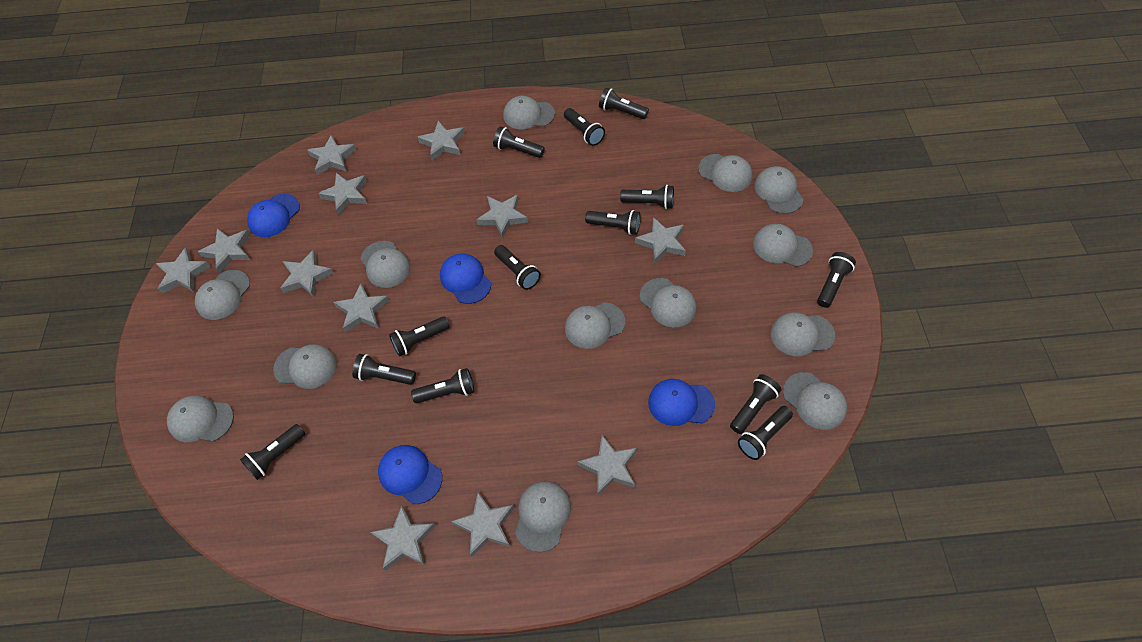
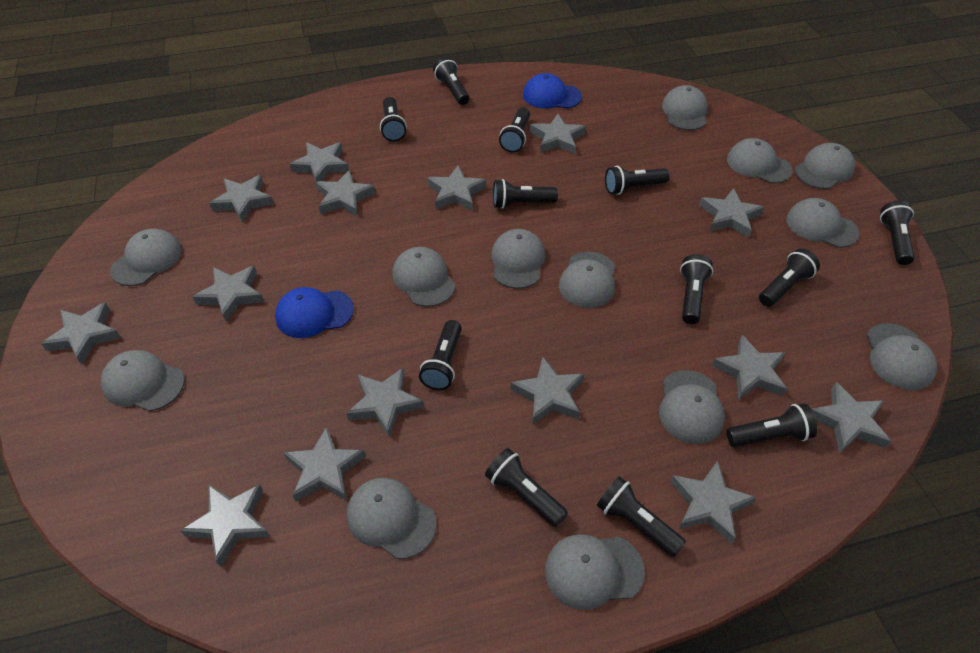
black flashlight: [240,424,305,480] [352,354,416,385] [389,316,450,357] [411,368,474,403] [493,126,545,158] [494,245,541,290] [564,108,605,146] [585,210,641,235] [599,88,649,119] [620,185,674,209] [730,374,781,434] [738,406,793,460] [817,252,856,308] = 13 -> [380,97,407,142] [419,320,462,390] [433,57,470,105] [485,448,568,527] [493,179,558,209] [499,107,530,153] [597,476,686,557] [605,166,670,195] [680,254,713,324] [727,403,817,447] [759,248,820,307] [880,201,915,265] = 12
blue cap: [247,194,300,237] [378,445,442,504] [440,253,491,304] [648,379,715,426] = 4 -> [275,287,354,338] [523,73,582,109] = 2
grey star: [156,247,211,294] [198,228,250,273] [280,250,334,297] [307,135,356,175] [318,173,367,215] [334,283,389,333] [371,506,436,571] [418,121,465,160] [451,492,514,557] [477,195,528,238] [577,435,637,496] [635,217,686,264] = 12 -> [41,302,121,364] [180,485,270,567] [193,266,264,322] [209,175,274,223] [283,426,366,502] [290,142,349,182] [316,170,376,216] [346,368,424,438] [427,165,486,211] [511,357,584,425] [530,114,586,154] [670,461,757,544] [699,188,764,238] [712,335,787,400] [811,382,891,454] = 15

